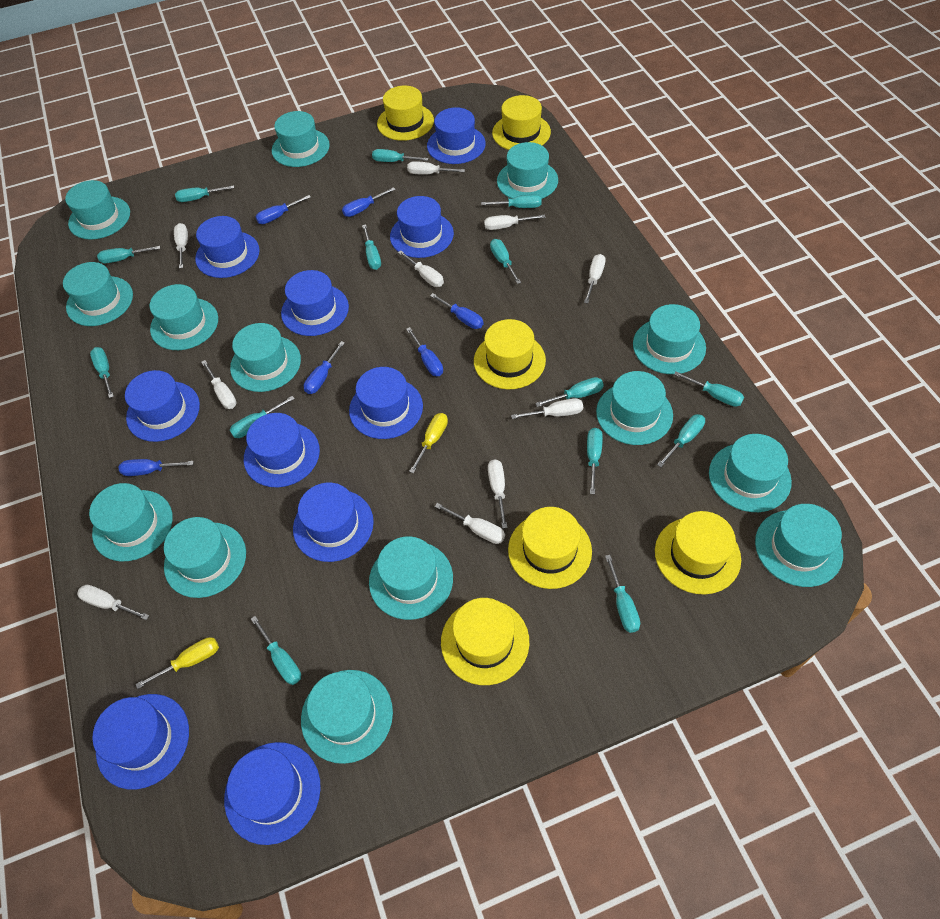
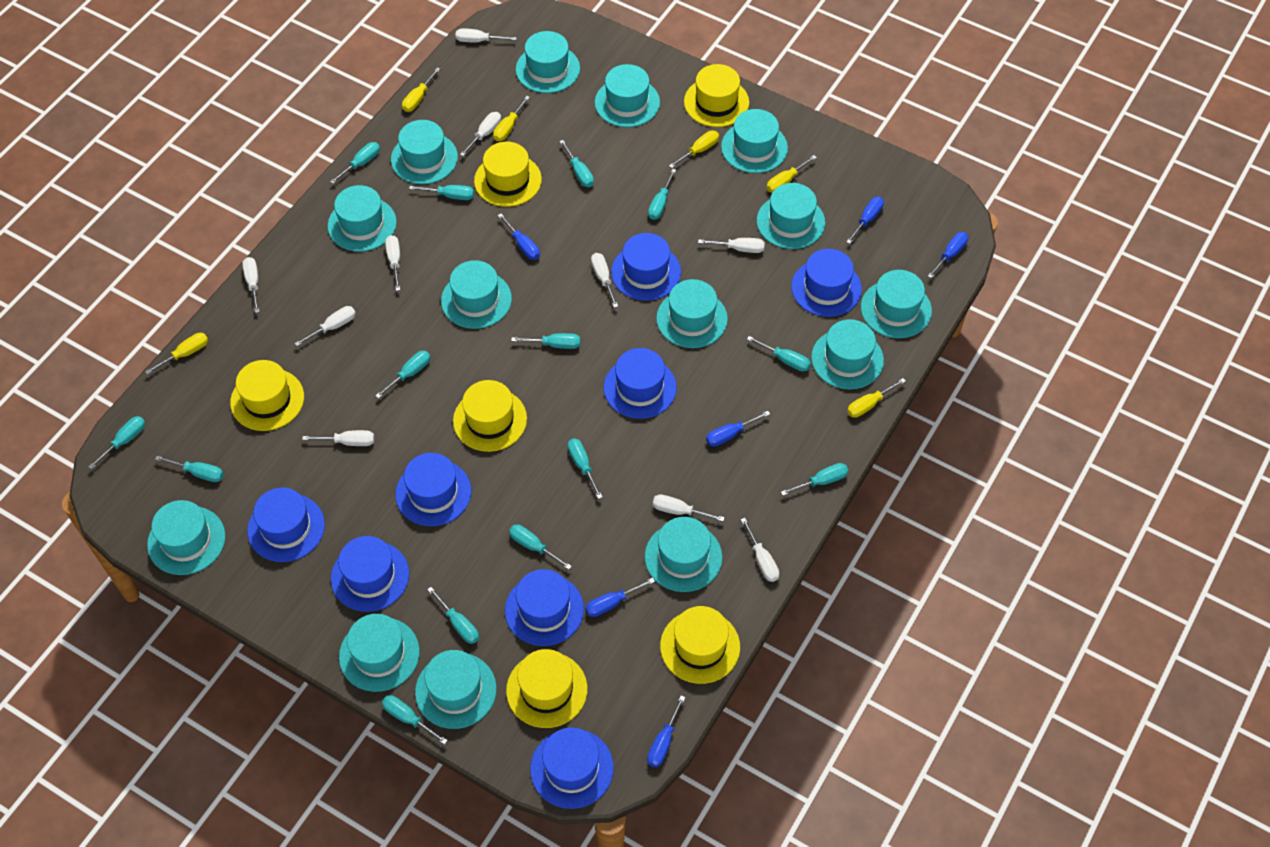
blue hat: [92,694,189,790] [125,370,200,442] [195,216,260,278] [224,742,321,845] [244,413,320,487] [281,270,349,336] [293,483,374,562] [349,367,423,439] [390,196,454,258] [427,107,486,164] = 10 -> [247,488,325,562] [331,536,409,612] [395,453,471,526] [505,569,584,646] [530,728,614,809] [604,348,677,419] [611,233,681,301] [791,249,862,317] = 8
yellow screwdriver: [136,637,219,689] [409,413,448,473] = 2 -> [145,333,208,375] [402,67,440,112] [493,96,530,141] [669,130,719,168] [766,155,817,193] [847,378,906,418] = 6

